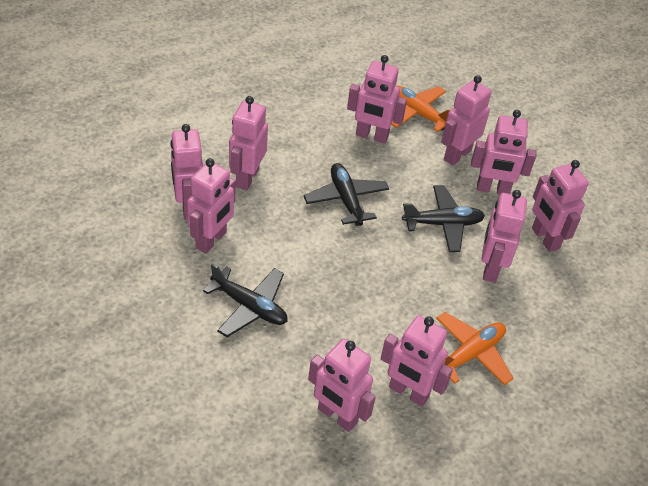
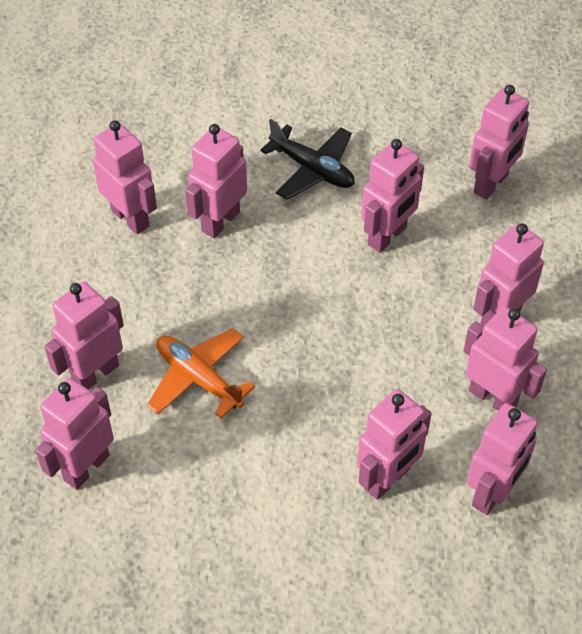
black plane: [203,263,287,337] [304,163,389,226] [402,185,485,252] = 3 -> [260,119,355,200] = 1
orange plane: [391,86,450,132] [436,312,514,385] = 2 -> [147,328,255,418] = 1

